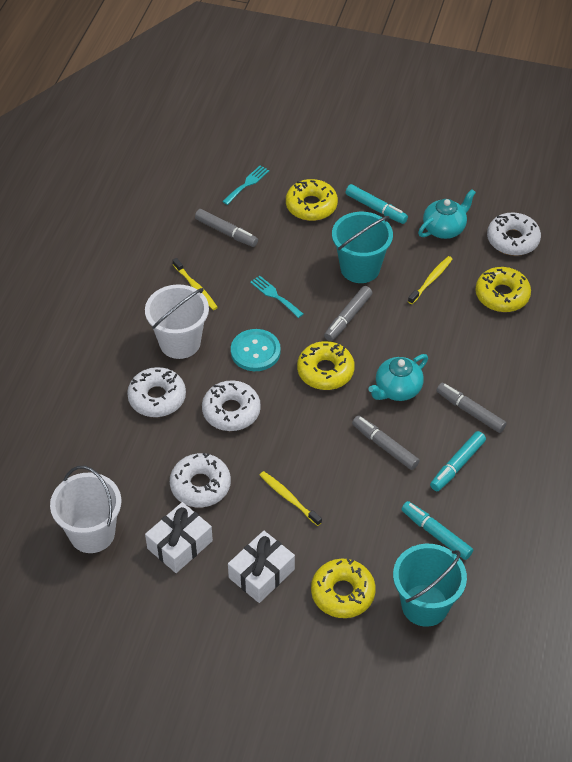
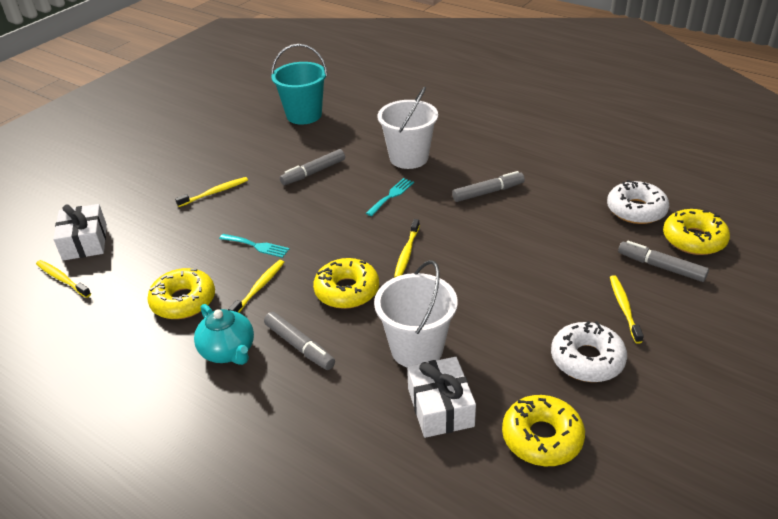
turquoise bucket: [332,212,393,283] [393,544,467,627] = 2 -> [271,44,327,125] = 1
turquoise button: [231,329,281,371] = 1 -> none = 0
turquoise marker: [345,184,408,224] [401,501,473,560] [430,431,486,491] = 3 -> none = 0
turquoise teapot: [368,354,428,401] [418,189,476,239] = 2 -> [194,304,254,365] = 1
white donut: [127,367,186,417] [170,453,231,507] [202,380,261,431] [487,212,541,256] = 4 -> [551,321,627,382] [607,180,669,224] = 2
yellow toothbrush: [173,258,218,310] [260,471,322,526] [408,256,452,304] = 3 -> [36,260,91,298] [175,177,248,207] [228,260,284,313] [394,219,420,277] [610,275,644,344] = 5

